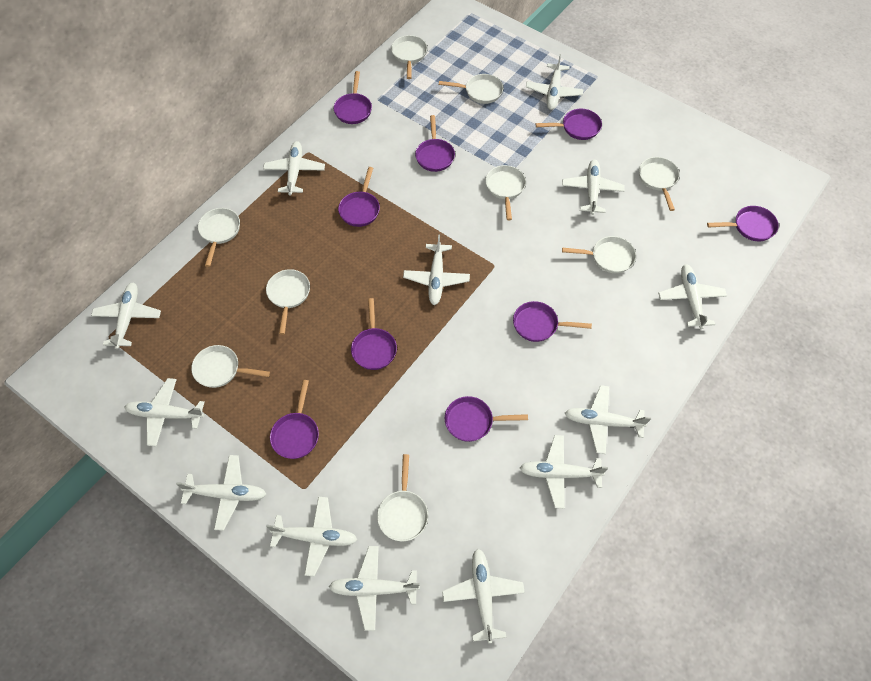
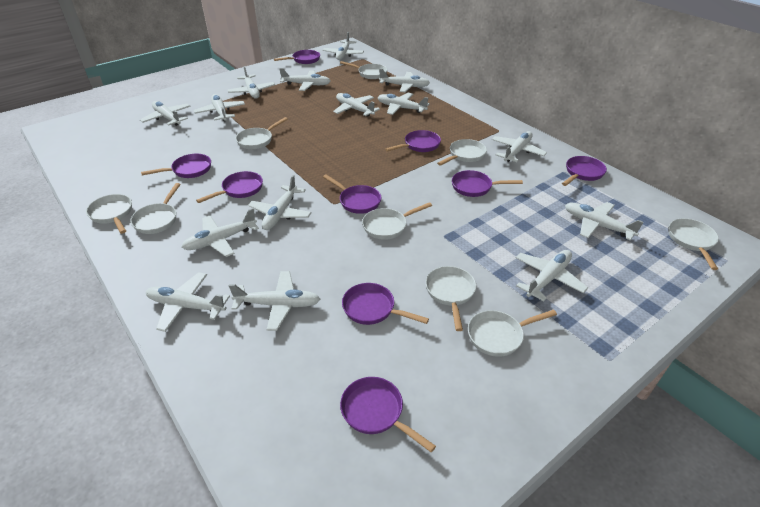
white plane: [91,282,161,349] [124,378,205,447] [176,455,266,531] [263,141,325,195] [267,497,358,577] [329,546,420,631] [403,234,470,305] [442,549,525,644] [520,435,608,509] [526,54,584,110] [562,160,625,215] [565,385,651,454] [658,264,727,329] = 13 -> [140,101,191,126] [146,272,230,332] [181,208,259,257] [194,94,245,122] [228,66,275,99] [229,271,320,331] [248,175,311,230] [279,68,330,91] [323,32,364,60] [333,93,380,117] [378,93,430,115] [379,69,430,92] [492,131,547,162] [515,250,588,301] [565,202,644,240] = 15

